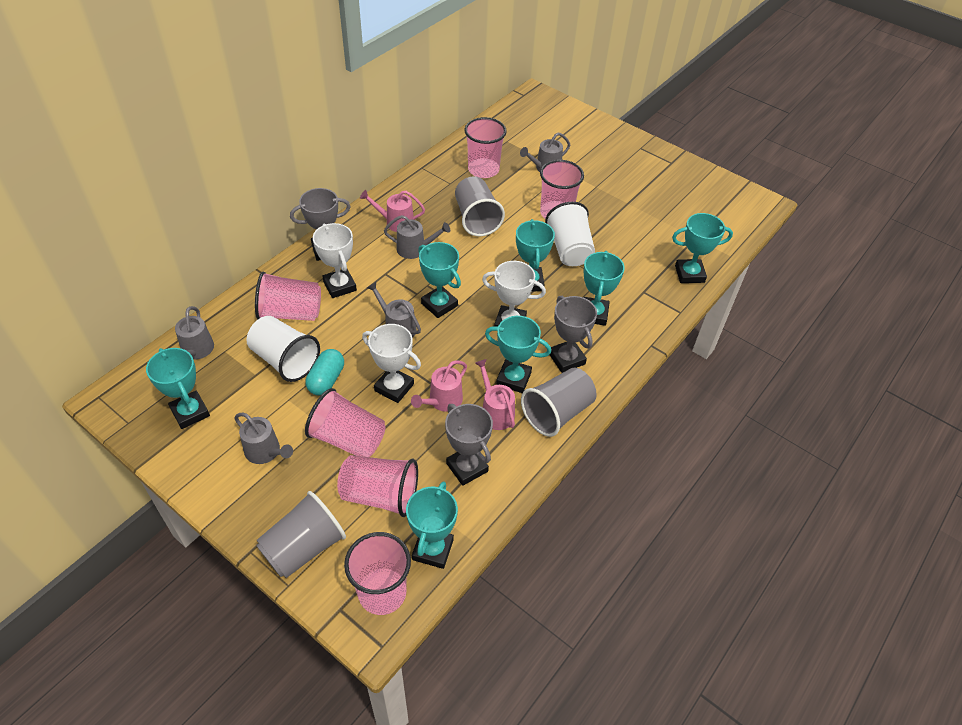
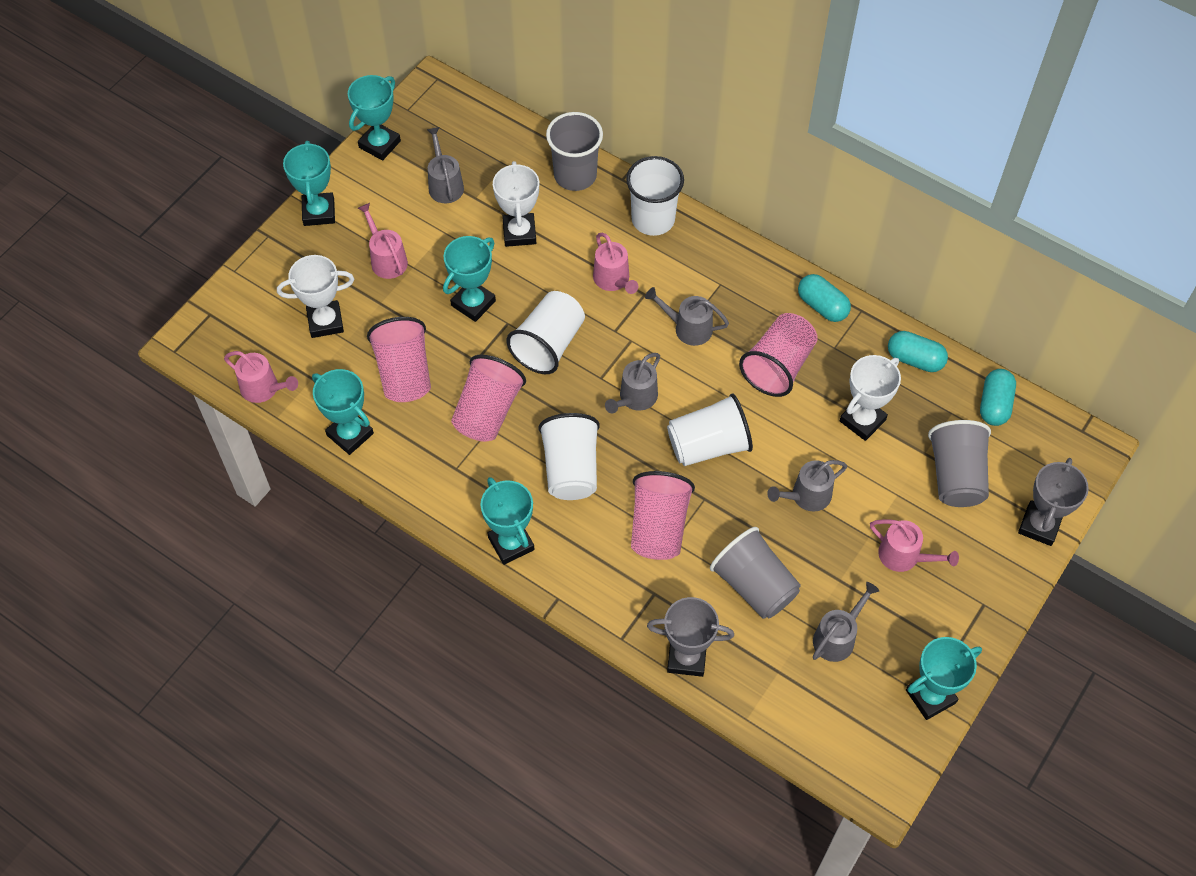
grey trophy: [290,188,351,261] [445,404,493,486] [549,296,597,373] = 3 -> [647,597,734,677] [1018,458,1089,546] = 2
pink cup: [255,271,321,321] [305,388,386,457] [337,455,418,517] [344,532,411,615] [464,117,507,178] [540,160,584,219] = 6 -> [367,317,431,402] [451,355,526,442] [631,471,695,560] [739,313,818,397] = 4
pink watering can: [360,190,425,232] [411,360,467,412] [475,359,515,430] = 3 -> [224,351,298,403] [358,203,408,279] [593,233,638,294] [870,519,959,572] = 4
turquoise capsule: [306,349,344,395] = 1 -> [798,274,851,322] [888,331,948,372] [980,369,1016,426] = 3
turquoise trophy: [146,348,210,429] [406,481,458,569] [418,242,461,318] [485,316,551,393] [516,219,555,292] [583,251,625,326] [672,213,733,283] = 7 -> [283,141,335,226] [312,369,374,455] [348,75,401,161] [443,236,496,322] [481,477,535,565] [906,637,982,720] = 6
white cup: [247,316,320,382] [545,202,595,266] = 2 -> [506,291,585,374] [538,413,600,500] [626,156,684,236] [667,393,753,466] = 4

